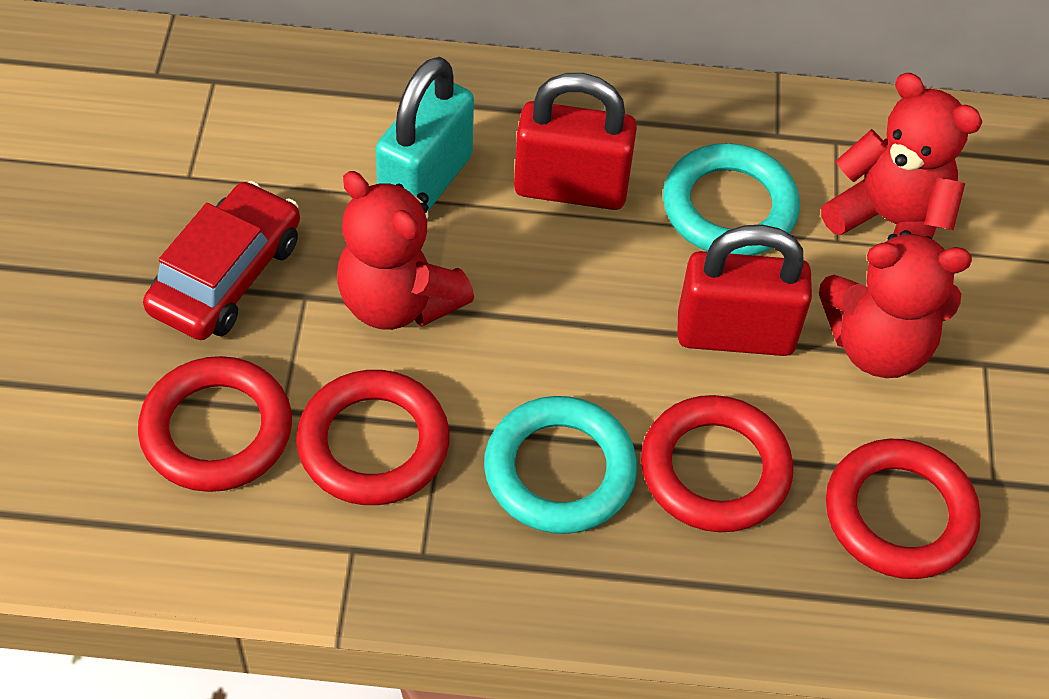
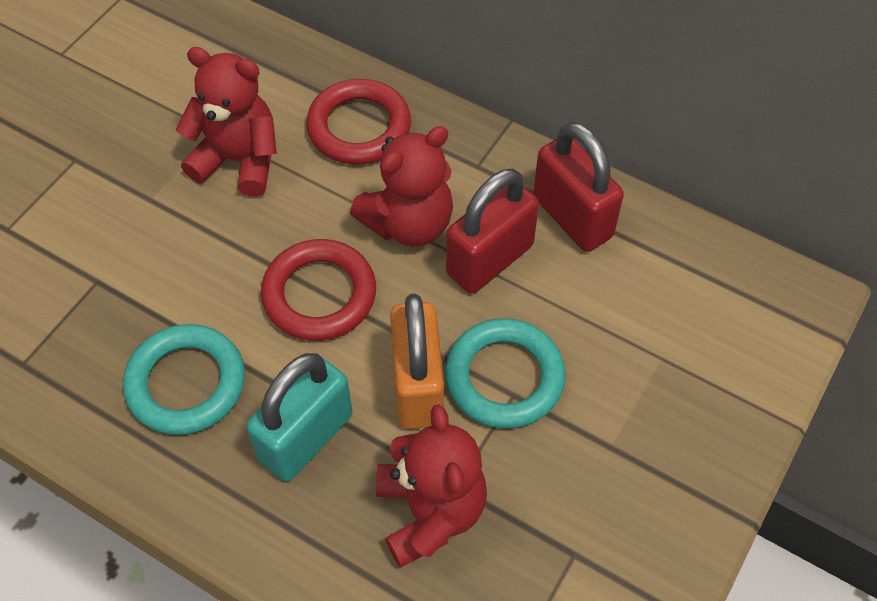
orange padlock: none = 0 -> [390,294,444,429] = 1
red car: [143,181,300,340] = 1 -> none = 0
red ring: [138,356,292,492] [296,370,449,505] [641,395,793,532] [826,439,980,579] = 4 -> [261,239,376,341] [306,79,411,165] = 2

